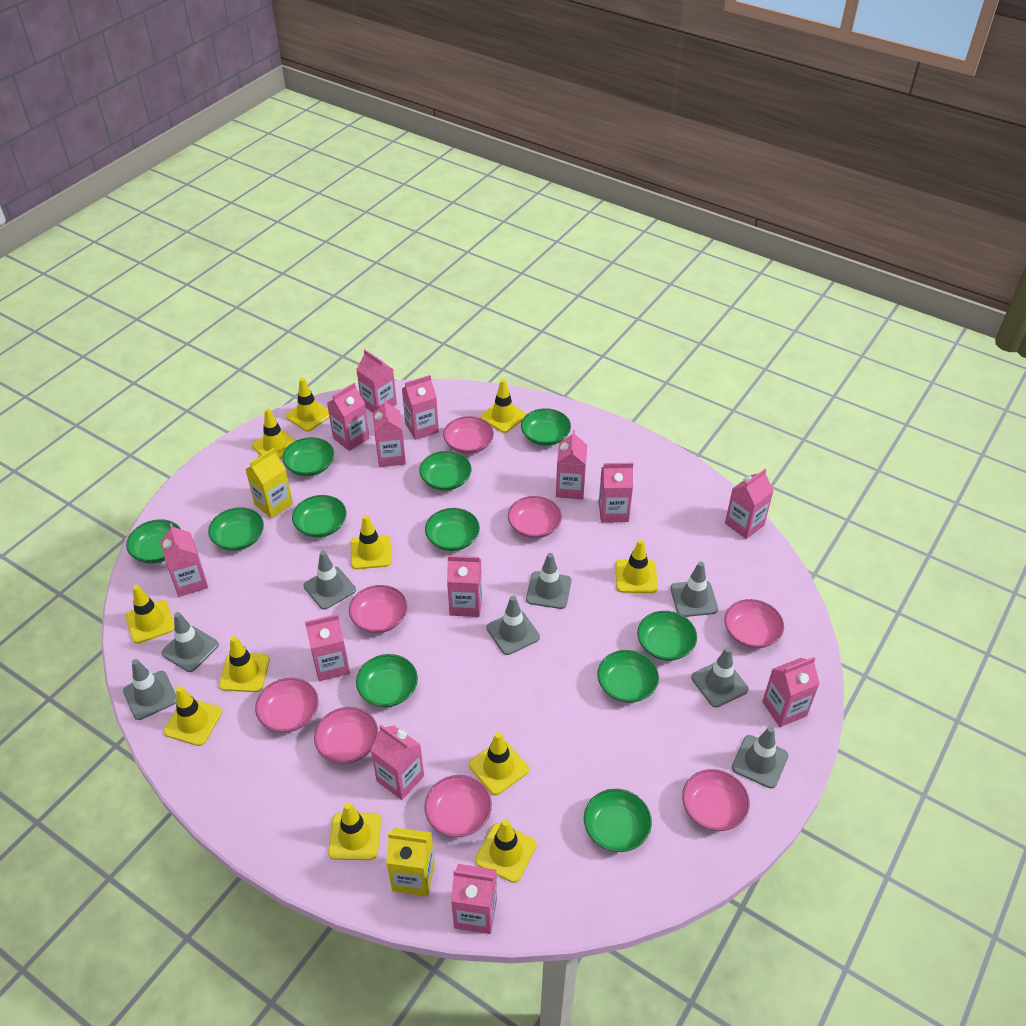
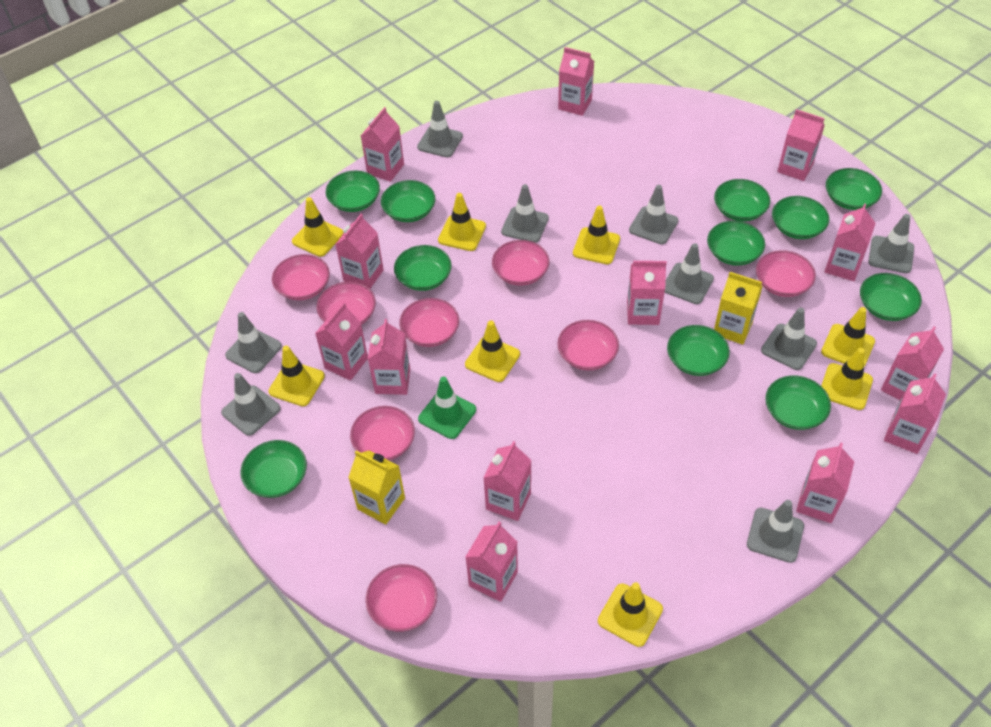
green traffic cone: none = 0 -> [418,376,476,439] = 1
grey traffic cone: [123,659,177,720] [162,612,219,672] [304,551,356,610] [486,596,540,655] [526,553,571,609] [670,562,718,617] [691,647,748,708] [732,726,789,789] = 8 -> [221,373,281,436] [225,312,282,373] [417,101,463,157] [501,184,549,243] [629,185,679,244] [665,243,714,304] [747,500,804,563] [761,308,817,370] [868,214,914,273] = 9
yellow traffic cone: [125,585,174,644] [164,686,222,746] [219,636,270,692] [252,408,295,459] [286,378,330,432] [328,802,381,860] [351,515,392,569] [469,732,529,795] [475,819,537,883] [480,379,526,433] [615,539,658,593] = 11 -> [269,346,325,406] [292,197,344,257] [438,193,486,251] [465,320,520,382] [573,206,620,264] [598,582,663,647] [821,307,875,367] [821,348,873,410] = 8

